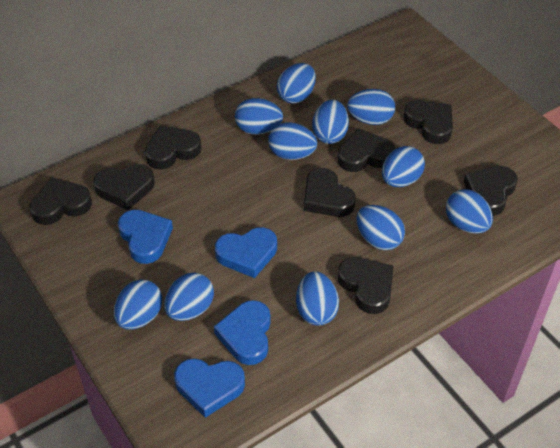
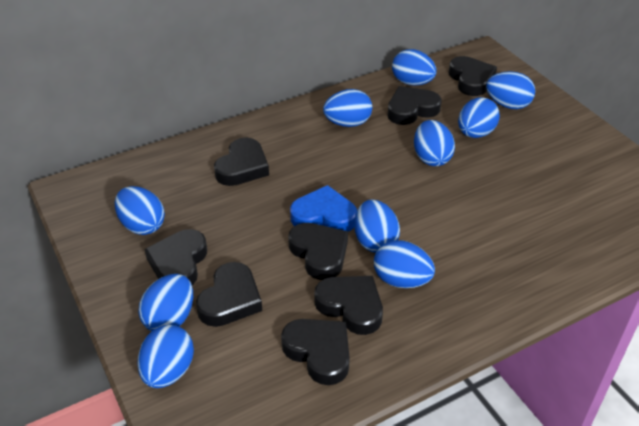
blue egg: [114,280,162,330] [164,273,214,321] [235,98,283,135] [268,122,317,160] [277,63,316,104] [296,271,339,326] [312,100,349,144] [347,89,395,125] [356,205,405,250] [382,146,425,187] [446,189,493,234] = 11 -> [115,186,165,235] [137,325,194,388] [138,274,193,331] [323,89,372,127] [354,200,400,253] [374,240,435,288] [392,49,437,86] [414,120,455,166] [458,97,500,138] [486,71,535,109] = 10
blue heart: [118,210,173,264] [174,358,245,418] [214,300,271,365] [215,227,277,278] = 4 -> [290,185,357,231] = 1

